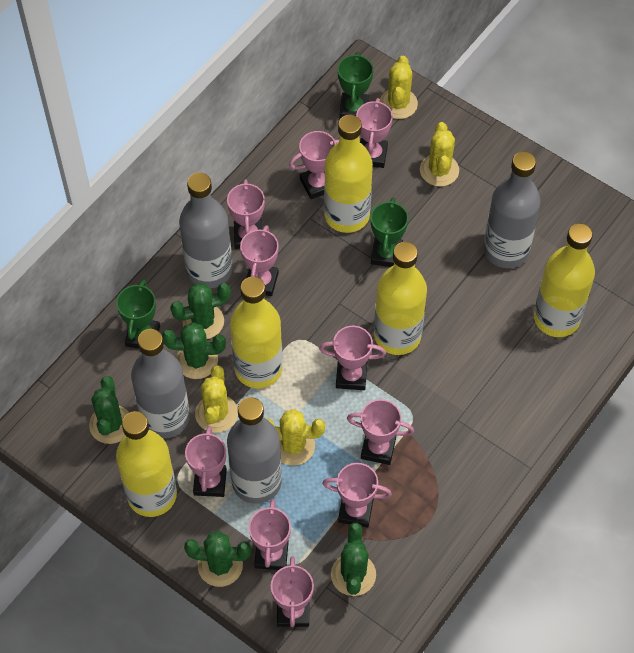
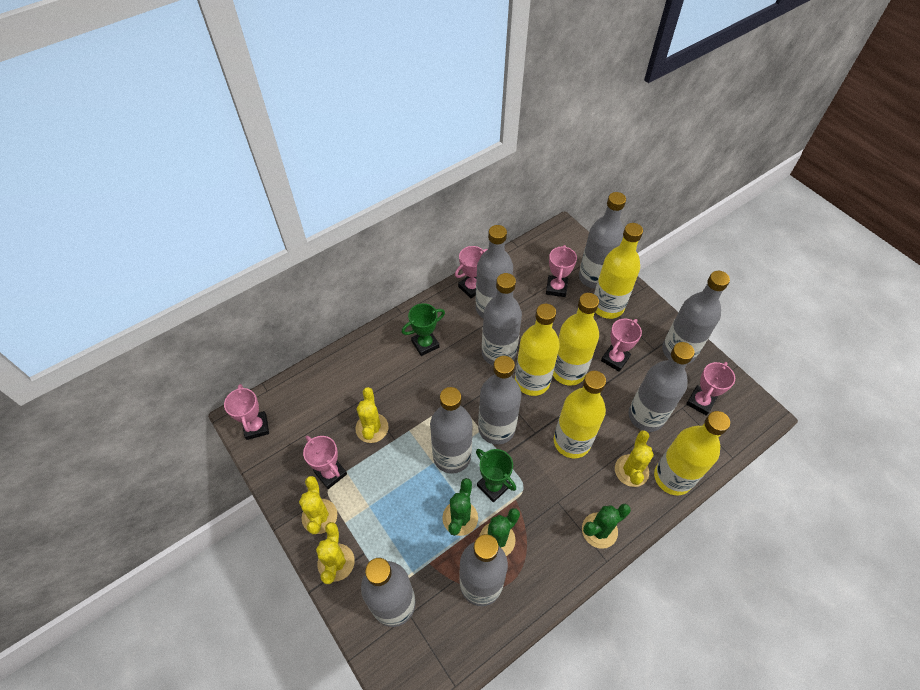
green cactus: [89,376,129,444] [162,322,226,379] [170,283,231,339] [184,531,251,587] [331,523,376,596] = 5 -> [442,478,478,536] [480,508,520,556] [582,504,631,549] = 3
green trophy: [116,280,160,349] [338,52,373,119] [370,197,408,267] = 3 -> [402,303,445,356] [476,449,516,502] = 2
grey bottle: [131,329,190,438] [179,172,232,288] [227,397,282,504] [484,151,541,268] = 4 -> [361,558,416,627] [430,387,473,474] [459,534,508,606] [476,225,513,319] [478,356,521,445] [482,273,522,366] [579,192,626,289] [629,342,694,432] [662,271,730,364] = 9
pink trophy: [185,426,227,497] [227,179,265,249] [240,225,279,296] [249,499,291,570] [271,556,314,627] [289,131,339,199] [319,326,386,390] [322,463,392,527] [347,399,414,465] [356,98,393,168] = 10 -> [224,384,269,440] [303,436,347,489] [455,246,488,298] [546,245,577,297] [601,319,642,372] [686,362,735,416] = 6

